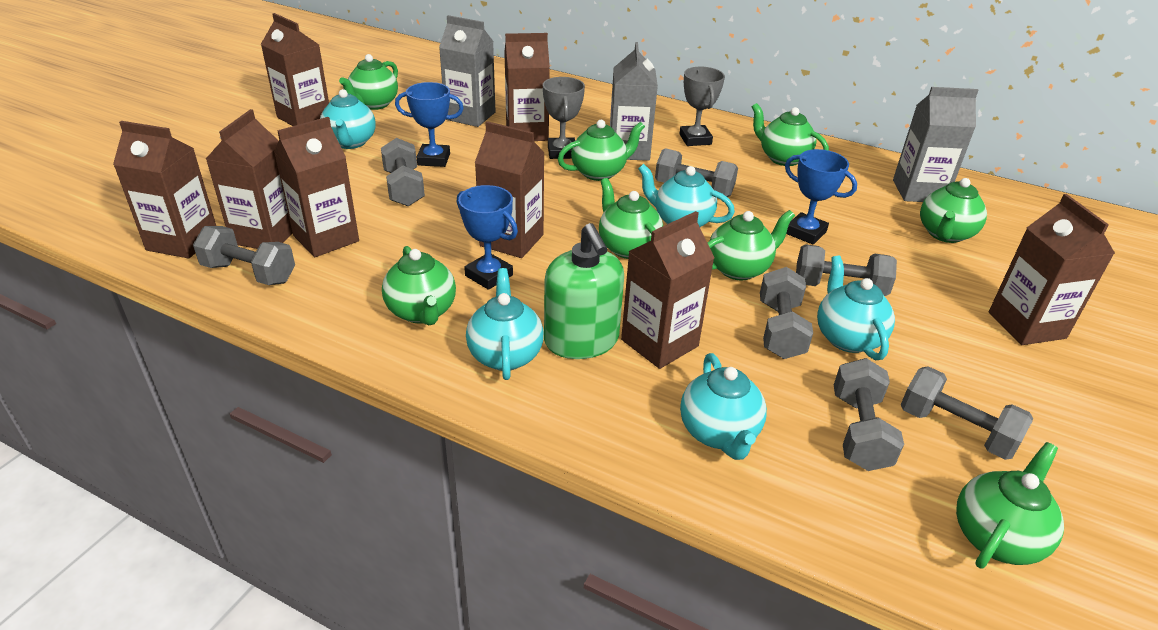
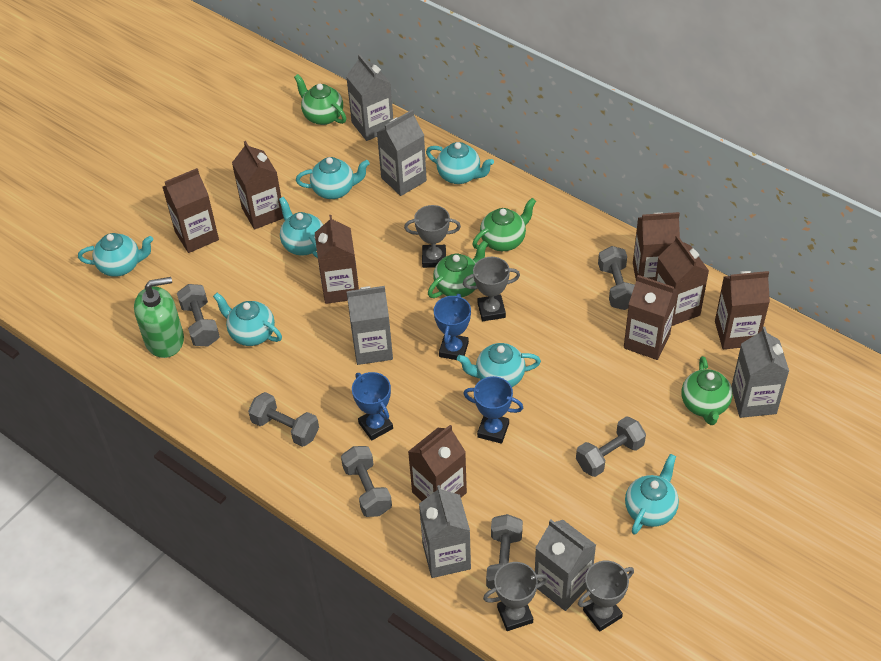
green teapot: [339,54,398,110] [382,246,456,325] [558,120,645,181] [599,178,663,259] [707,210,795,280] [752,103,829,166] [920,178,987,243] [956,442,1064,568] = 8 -> [294,74,346,125] [428,240,488,298] [472,198,536,251] [681,356,733,425] = 4
grey carton: [439,15,495,127] [610,42,658,161] [893,87,979,202] = 3 -> [346,54,393,141] [347,286,393,365] [377,110,427,196] [419,485,471,578] [535,520,596,611] [731,327,789,418] = 6
grey dumbbell: [193,226,295,285] [381,138,425,206] [655,148,738,197] [760,267,813,359] [796,244,897,296] [834,358,904,471] [901,366,1033,460] = 7 -> [177,284,220,346] [248,392,319,447] [341,446,392,517] [486,514,523,589] [576,416,646,477] [598,246,635,310] = 6
grey trophy: [543,77,585,159] [679,67,725,146] = 2 -> [404,205,461,268] [463,257,520,321] [483,562,548,631] [578,561,634,632] = 4
turquoise teapot: [320,89,376,149] [466,268,544,380] [638,164,735,227] [680,353,767,460] [817,256,895,360] = 5 -> [78,233,153,277] [213,293,282,346] [279,197,323,258] [296,157,370,199] [426,142,494,184] [457,343,541,387] [625,454,679,534] = 7

